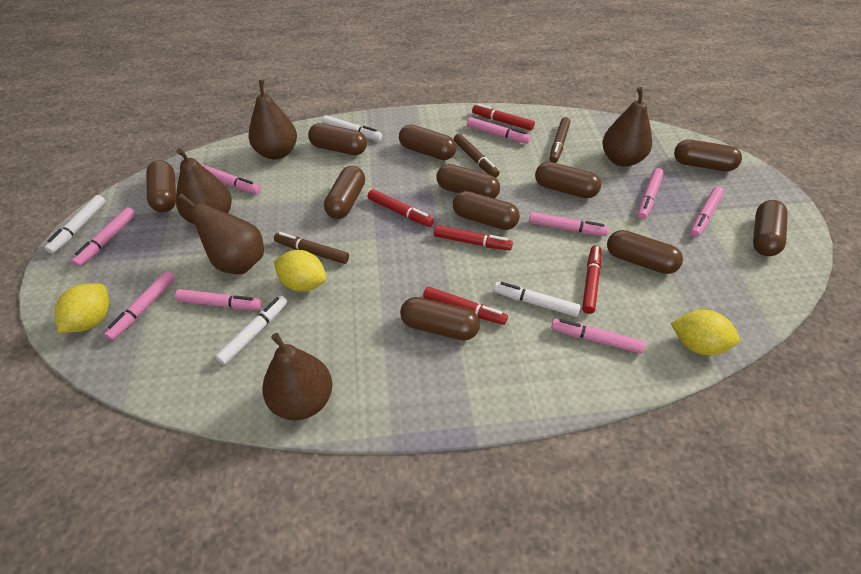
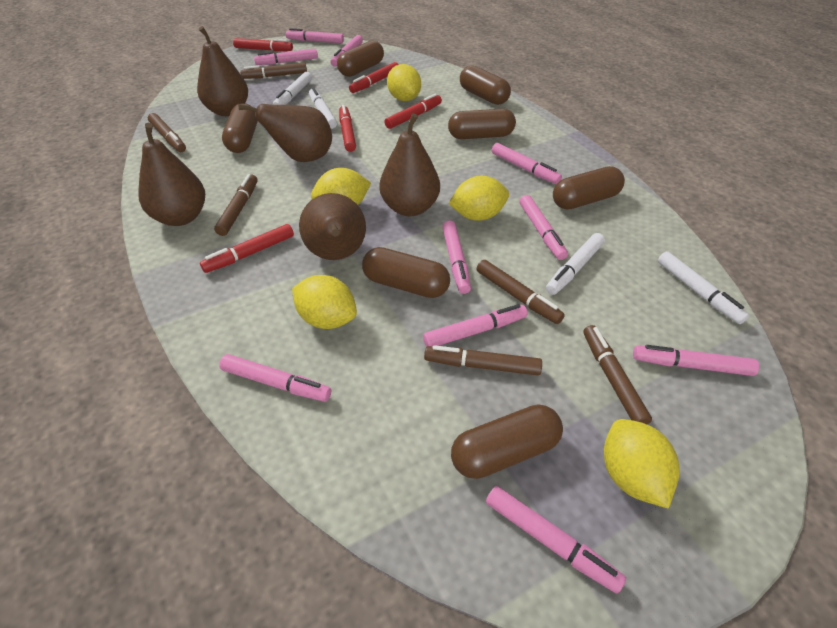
brown capsule: [146,160,176,212] [308,123,367,155] [324,166,365,219] [399,124,456,160] [400,297,480,341] [436,164,500,198] [453,191,520,230] [535,162,601,198] [607,230,683,274] [674,139,742,171] [753,200,788,256] = 11 -> [222,103,258,153] [337,40,384,77] [362,247,450,298] [448,109,516,139] [451,405,563,479] [460,65,511,105] [553,166,625,210] = 7
brown marker: [274,232,349,264] [454,134,499,178] [549,117,570,163] = 3 -> [148,113,186,152] [214,174,258,236] [240,63,307,79] [424,345,542,375] [476,260,565,324] [583,325,652,425] = 6
pink marker: [71,207,136,267] [104,271,175,341] [175,289,262,310] [201,164,261,194] [467,117,531,144] [529,212,609,236] [551,319,646,354] [637,168,664,220] [690,186,724,237] = 9 -> [219,354,331,402] [254,49,318,65] [286,28,344,43] [330,35,363,67] [423,304,527,347] [442,220,471,294] [486,486,626,594] [492,143,562,184] [519,195,568,260] [633,345,759,376] = 10
yellow lemon: [55,283,109,333] [274,250,326,292] [671,310,740,355] = 3 -> [292,275,357,329] [311,168,371,205] [387,64,421,101] [448,176,509,221] [604,419,680,509] = 5

